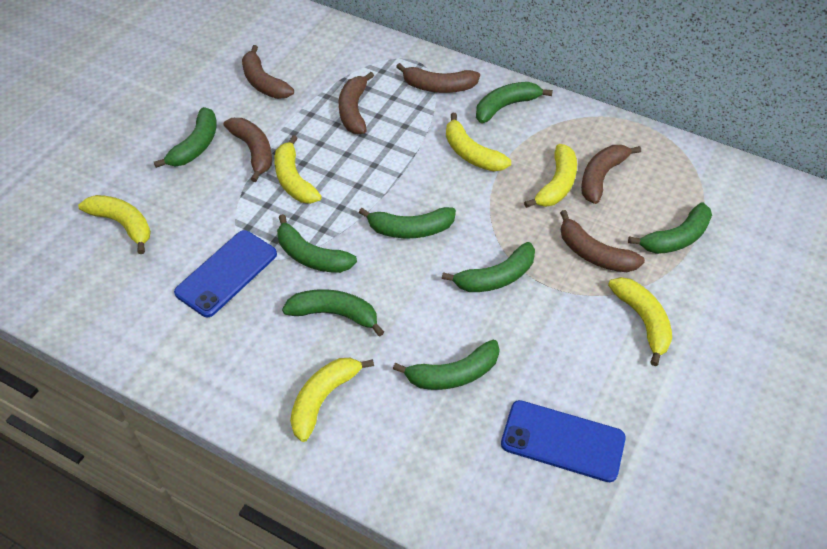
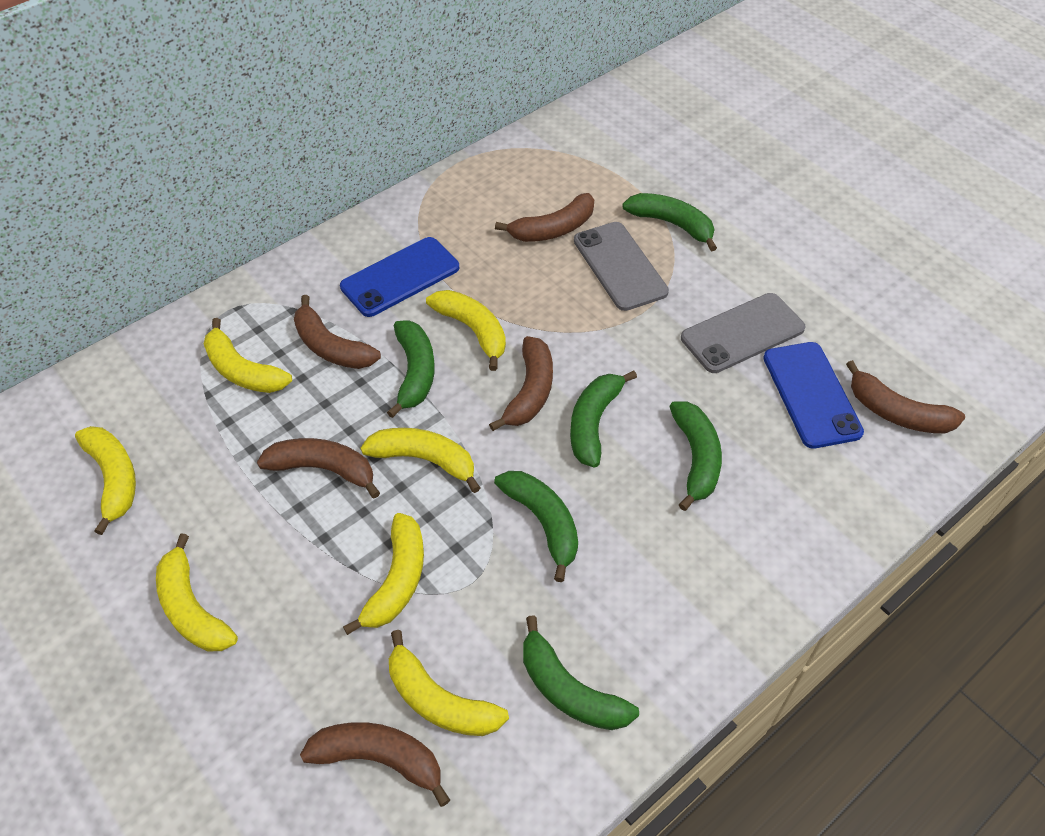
green banana: [154,107,217,168] [277,214,357,273] [282,289,384,337] [359,207,456,238] [393,340,499,390] [442,242,535,292] [476,82,553,123] [628,202,712,254] = 8 -> [387,320,435,418] [494,471,578,582] [523,615,639,730] [570,370,637,468] [622,193,717,251] [669,401,722,511] = 6
grey phone: none = 0 -> [574,222,669,311] [681,293,805,373] = 2
yellow banana: [78,195,151,254] [274,135,322,204] [290,358,374,442] [446,113,511,171] [524,144,577,208] [608,277,672,366] = 6 -> [75,426,136,535] [156,533,238,651] [204,318,292,393] [343,513,424,635] [361,428,480,493] [389,630,509,736] [426,290,506,371] = 7

